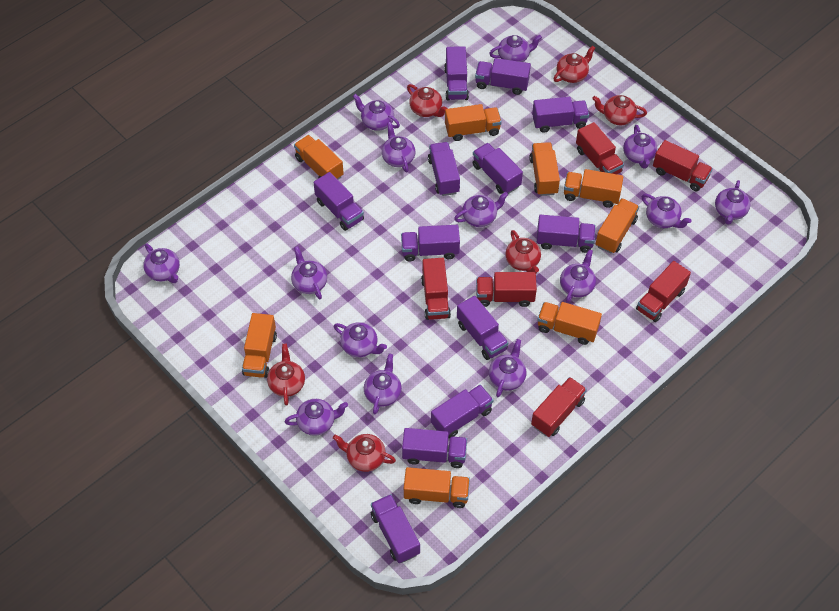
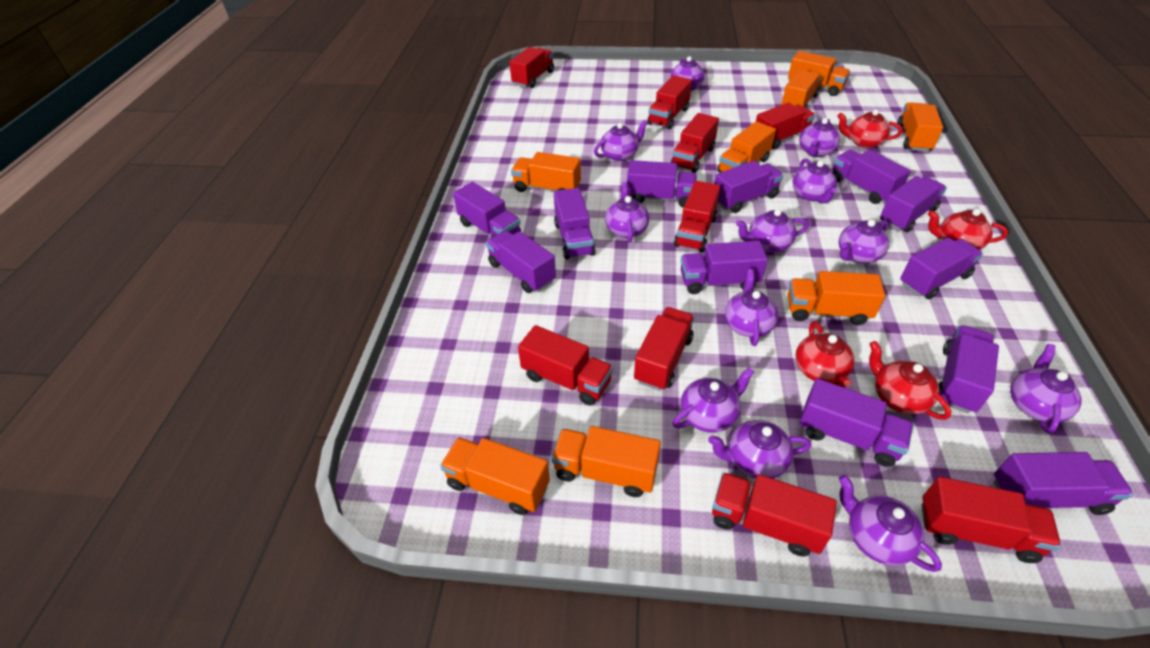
purple teapot: [143,244,180,283] [284,399,348,436] [291,246,327,299] [334,322,387,357] [353,94,400,131] [364,354,402,414] [382,122,415,172] [454,192,508,227] [489,35,542,62] [489,339,526,397] [560,249,596,303] [623,125,657,169] [642,194,692,228] [715,180,750,225] = 14 -> [594,120,648,161] [605,182,649,243] [671,56,704,91] [673,367,754,433] [708,420,811,479] [725,269,778,346] [736,209,808,252] [792,158,837,203] [799,118,840,157] [839,220,889,263] [839,475,942,572] [1010,344,1082,433] = 12
red teapot: [267,344,305,405] [333,434,396,472] [407,84,447,117] [505,230,541,273] [553,46,595,83] [592,95,647,125] = 6 -> [795,321,854,388] [837,109,902,148] [869,341,951,420] [928,209,1008,250] = 4
red truck: [421,258,451,320] [476,272,537,307] [531,377,587,437] [576,122,624,174] [636,261,691,322] [653,140,713,191] = 6 -> [509,47,554,88] [518,325,613,406] [634,307,694,391] [647,75,692,129] [671,113,719,173] [674,181,721,252] [712,472,837,557] [756,102,815,149] [922,477,1061,563] = 9

